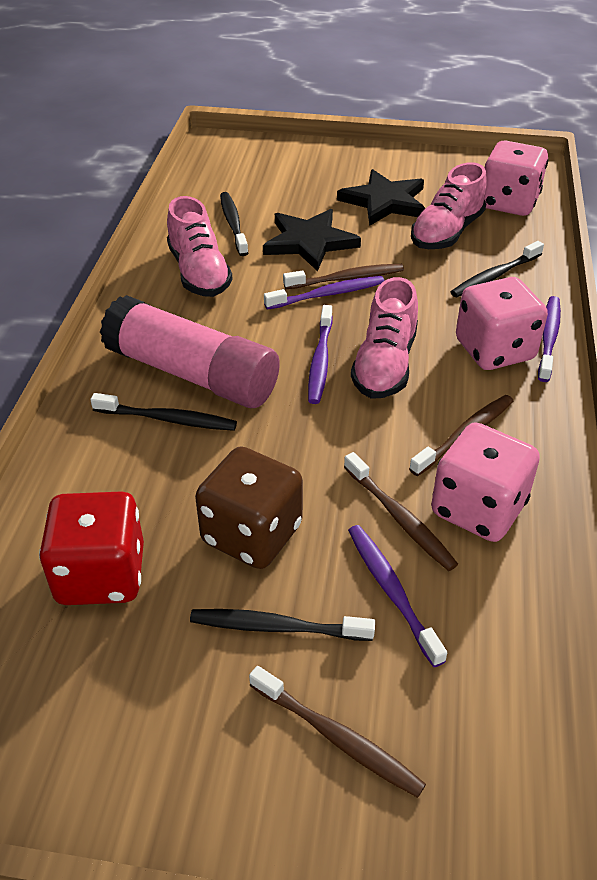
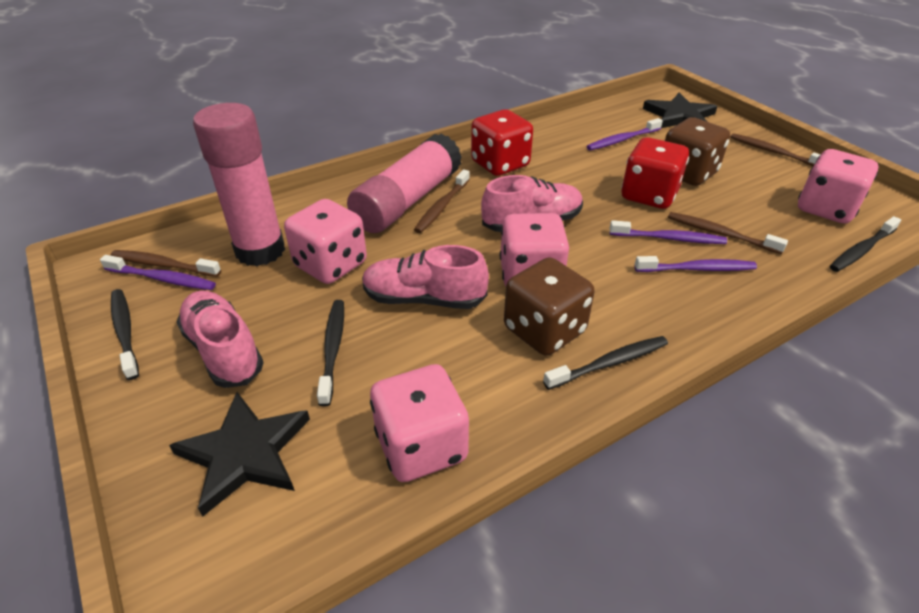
brown dice: [195,447,303,569] = 1 -> [504,257,594,356] [665,117,730,186] = 2
pink dice: [431,422,540,542] [456,277,548,370] [484,140,548,216] = 3 -> [284,199,367,284] [370,364,469,482] [500,213,569,287] [798,149,879,224] = 4
pink glue stick: [100,295,280,408] = 1 -> [193,103,285,266] [347,133,462,233] = 2
red dice: [39,491,144,605] = 1 -> [471,109,533,176] [622,137,689,209] = 2

